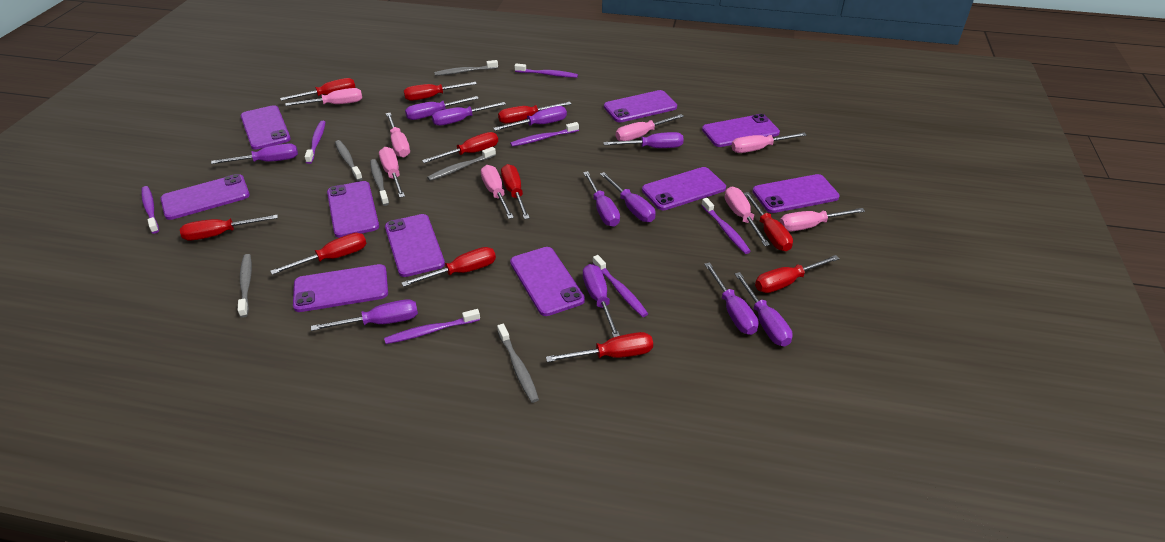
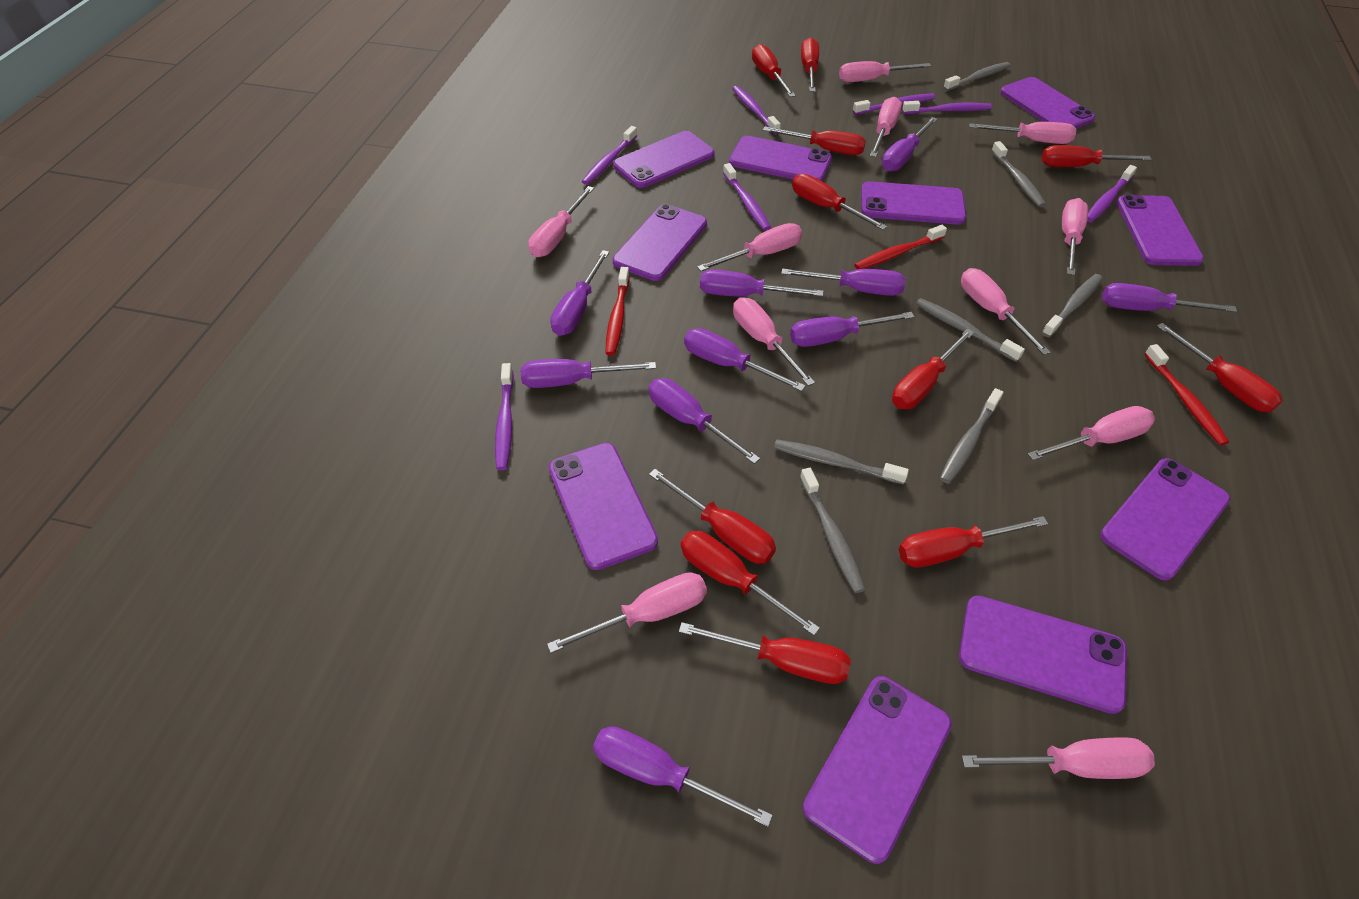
grey toothbrush: [238,254,252,318] [335,140,363,181] [370,159,389,206] [427,147,496,181] [434,60,498,76] [497,324,539,403] = 6 -> [774,439,909,484] [800,468,866,593] [916,298,1025,362] [940,388,1003,484] [943,62,1010,91] [991,141,1046,207] [1042,274,1103,337] = 7
pink screwdriver: [285,88,362,106] [379,147,405,198] [386,113,410,157] [481,165,514,219] [616,114,684,141] [725,187,770,246] [731,133,807,153] [780,208,865,231] = 8 -> [528,186,594,257] [547,572,707,653] [697,223,802,271] [733,297,815,386] [839,61,931,82] [870,97,902,157] [961,268,1051,355] [962,737,1155,779] [969,122,1076,144] [1028,406,1155,460] [1062,198,1088,275] = 11
purple screwdriver: [211,143,298,164] [311,299,418,331] [405,96,479,120] [432,102,506,126] [493,106,567,131] [583,171,620,227] [583,264,620,337] [600,172,656,222] [603,132,684,148] [704,262,759,335] [735,272,793,347] = 11 -> [520,359,656,388] [550,250,609,336] [593,726,772,827] [649,378,760,464] [684,328,806,392] [700,270,823,297] [781,268,906,296] [790,312,915,347] [882,117,938,172] [1102,283,1237,312] = 10
red toothbrush: none = 0 -> [605,267,630,356] [854,225,947,269] [1144,344,1229,445] = 3

